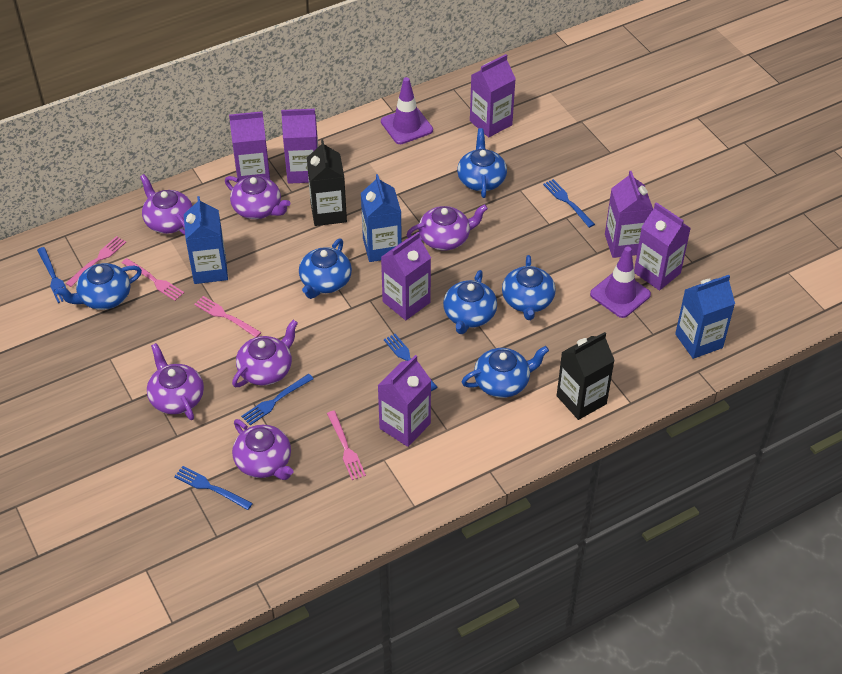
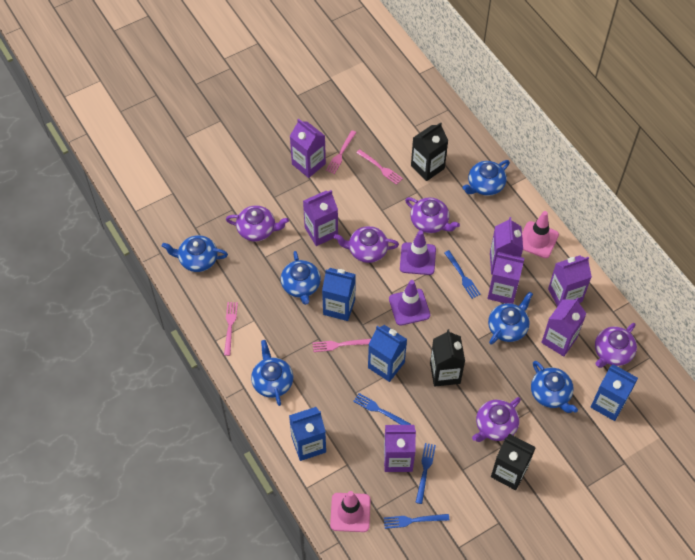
black carton: [307,139,347,226] [557,332,615,420] = 2 -> [411,122,448,181] [430,329,465,387] [491,434,536,490] = 3
blue carton: [184,196,228,284] [361,174,402,262] [675,275,735,359] = 3 -> [289,407,326,461] [322,268,356,321] [368,325,407,382] [591,364,638,421] = 4
blue fork: [37,247,66,303] [174,466,253,510] [241,374,314,425] [384,334,438,391] [543,179,595,228] = 5 -> [353,393,411,425] [384,514,449,529] [415,443,436,504] [444,250,481,299] = 4
pink traffic cone: none = 0 -> [330,491,371,532] [522,211,559,258] = 2
purple teapot: [140,174,193,235] [147,343,204,420] [225,176,290,219] [232,320,298,387] [232,419,294,480] [406,204,488,250] = 6 -> [226,206,289,241] [334,226,399,263] [405,197,460,233] [472,397,521,442] [595,323,637,368] = 5

